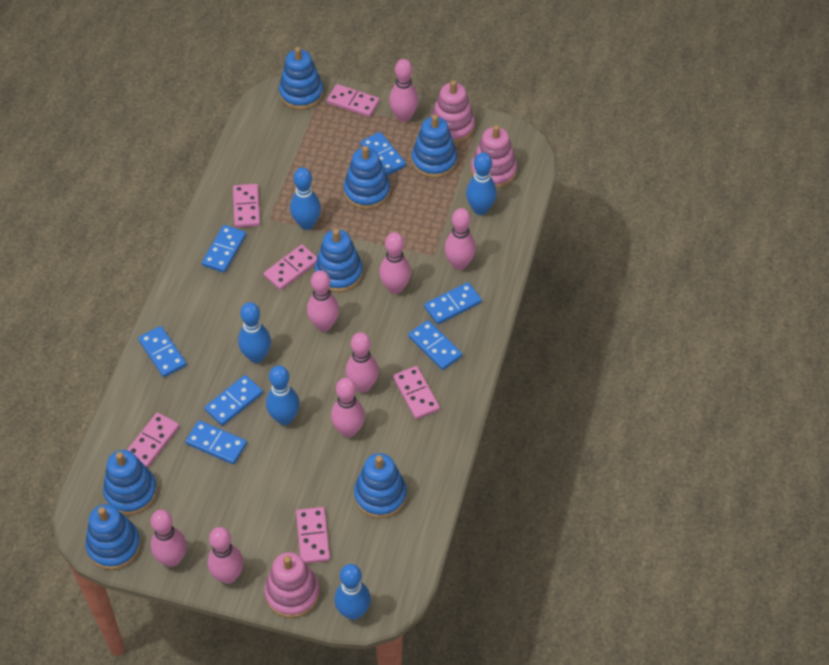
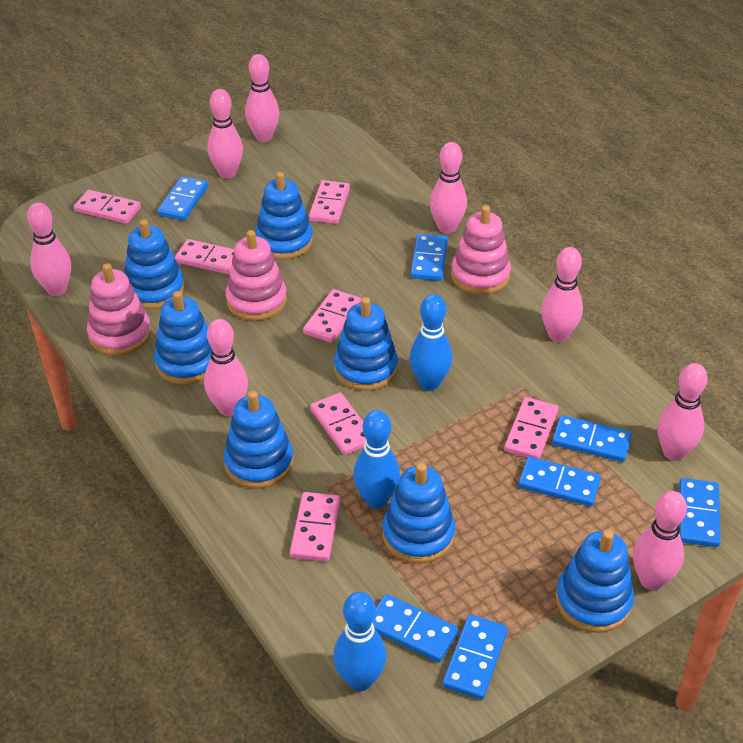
blue bowling pin: [238,302,271,363] [266,365,300,425] [290,167,321,230] [334,564,371,620] [466,152,497,215] = 5 -> [333,592,387,691] [353,410,400,509] [410,294,452,390] = 3
pink domino: [127,413,179,468] [233,184,260,228] [264,245,317,290] [296,507,330,564] [327,84,380,117] [393,366,440,419] = 6 -> [74,190,141,224] [175,239,234,275] [290,492,340,561] [303,289,361,343] [309,180,350,224] [310,392,366,455] [504,397,558,459] = 7

